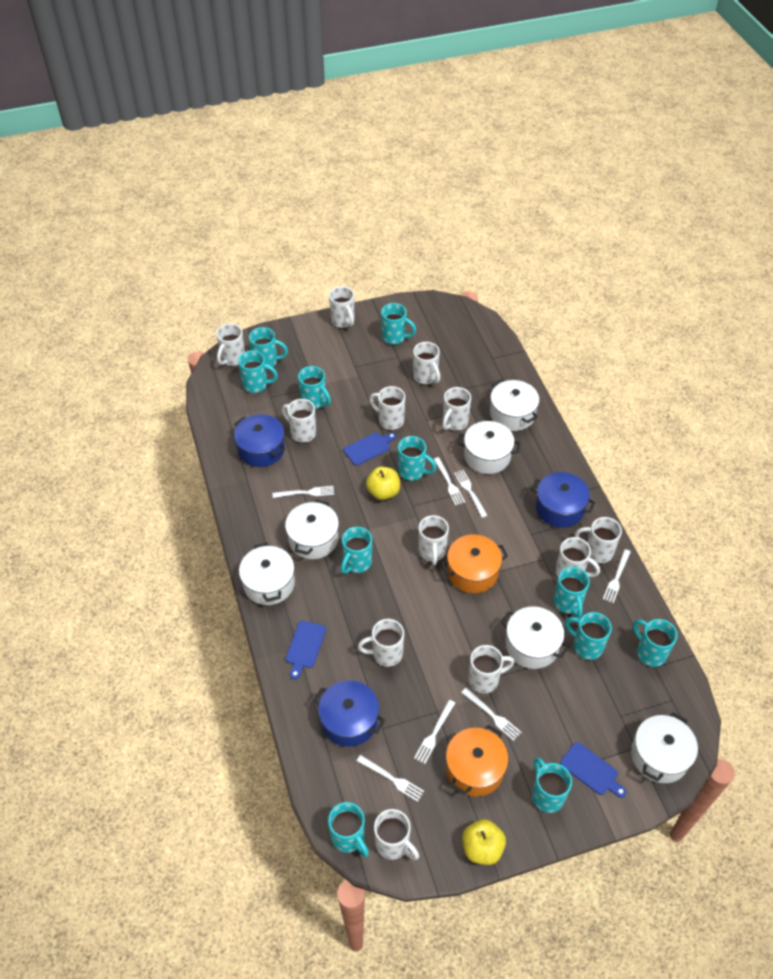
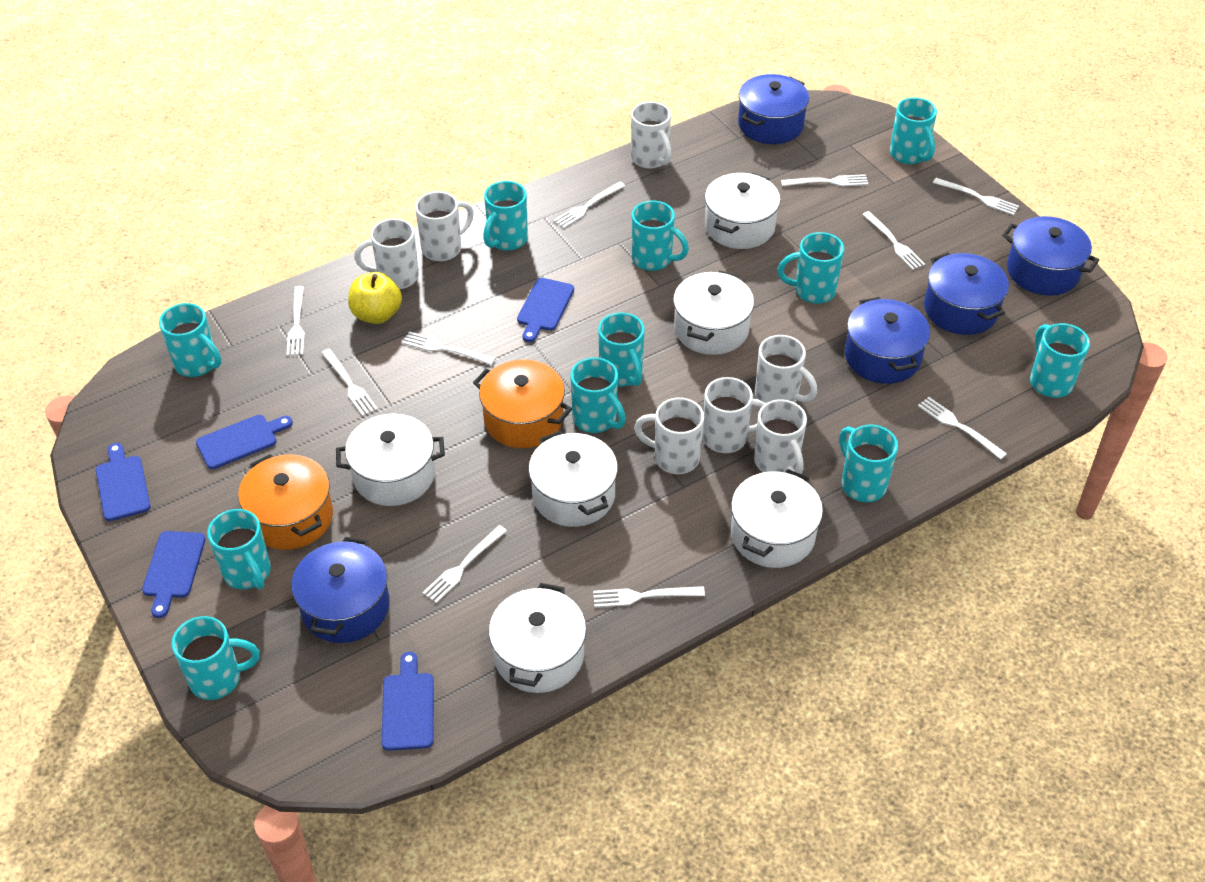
blue cutting board: [286,621,326,679] [344,432,396,466] [560,742,627,798] = 3 -> [96,443,150,521] [142,531,206,618] [196,415,293,469] [382,652,434,751] [517,278,574,342] = 5
blue pot: [234,414,285,467] [313,680,385,747] [531,472,596,528] = 3 -> [292,537,390,643] [738,74,809,144] [845,297,930,384] [924,252,1009,335] [1002,216,1099,296] = 5
white fork: [273,486,334,498] [357,755,424,802] [414,700,455,764] [434,457,465,505] [454,470,488,518] [461,688,521,741] [603,549,631,603] = 7 -> [286,286,305,356] [321,349,378,416] [402,331,495,365] [422,525,507,603] [553,181,625,229] [593,586,705,607] [781,174,868,186] [862,211,925,270] [918,397,1007,459] [933,178,1019,215] = 10
white mug: [216,323,245,366] [282,399,316,443] [329,286,354,328] [358,619,404,667] [369,386,405,430] [374,809,419,860] [413,342,440,384] [418,515,449,565] [442,387,471,431] [468,645,514,693] [556,537,600,577] [575,517,622,563] = 12 -> [354,218,419,289] [415,191,474,261] [631,102,672,169] [634,397,704,474] [702,377,766,453] [754,399,807,474] [755,335,817,403] = 7
yellow apple: [366,467,400,500] [462,819,506,865] = 2 -> [348,272,402,324] = 1

